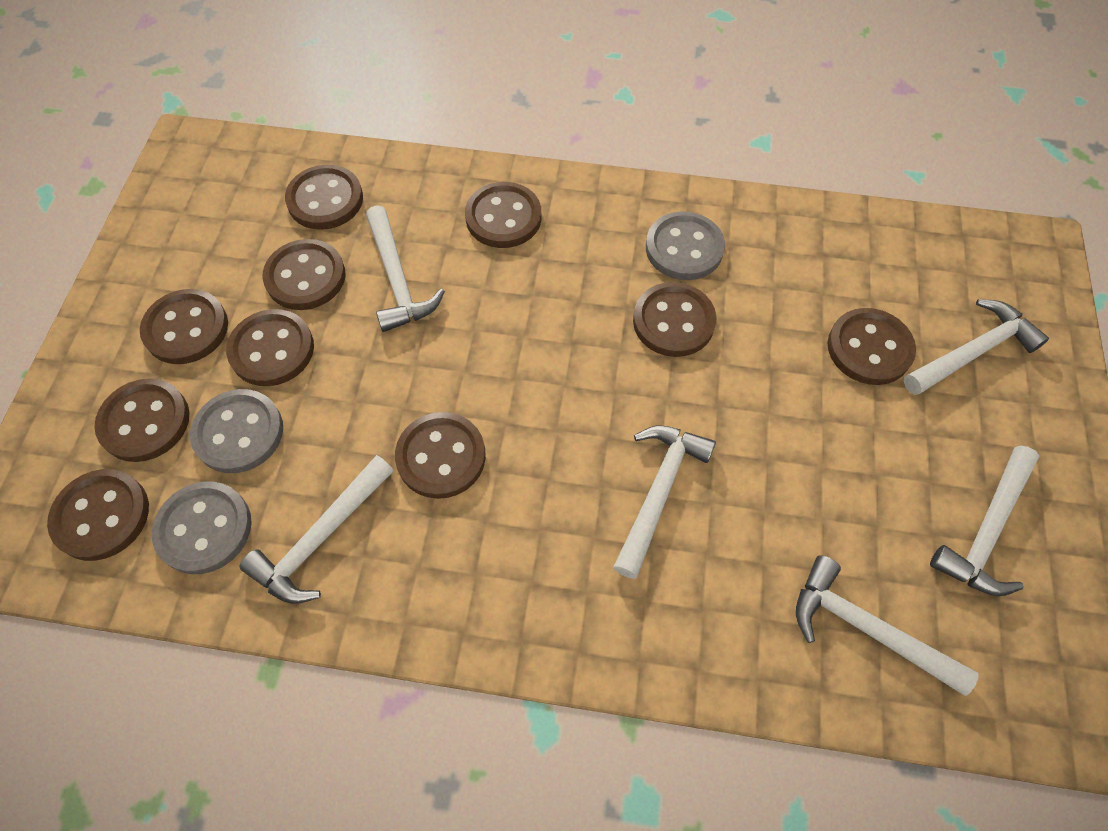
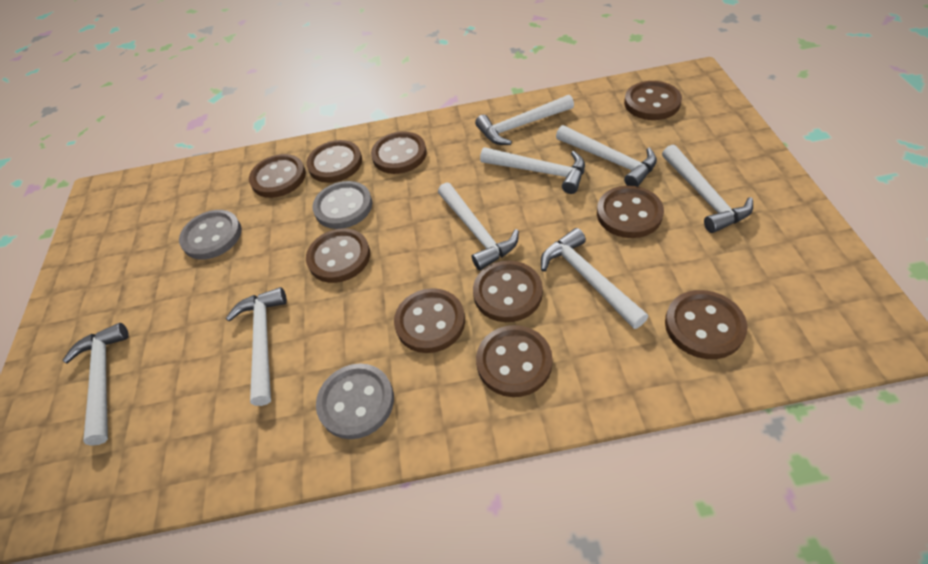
white hammer: [240,455,394,604] [366,205,445,332] [613,426,716,579] [796,555,978,696] [904,299,1049,395] [930,446,1039,596] = 6 -> [62,323,129,446] [226,287,287,406] [438,182,519,270] [475,95,574,145] [480,147,585,194] [541,228,648,329] [556,125,657,187] [662,145,753,233] = 8

